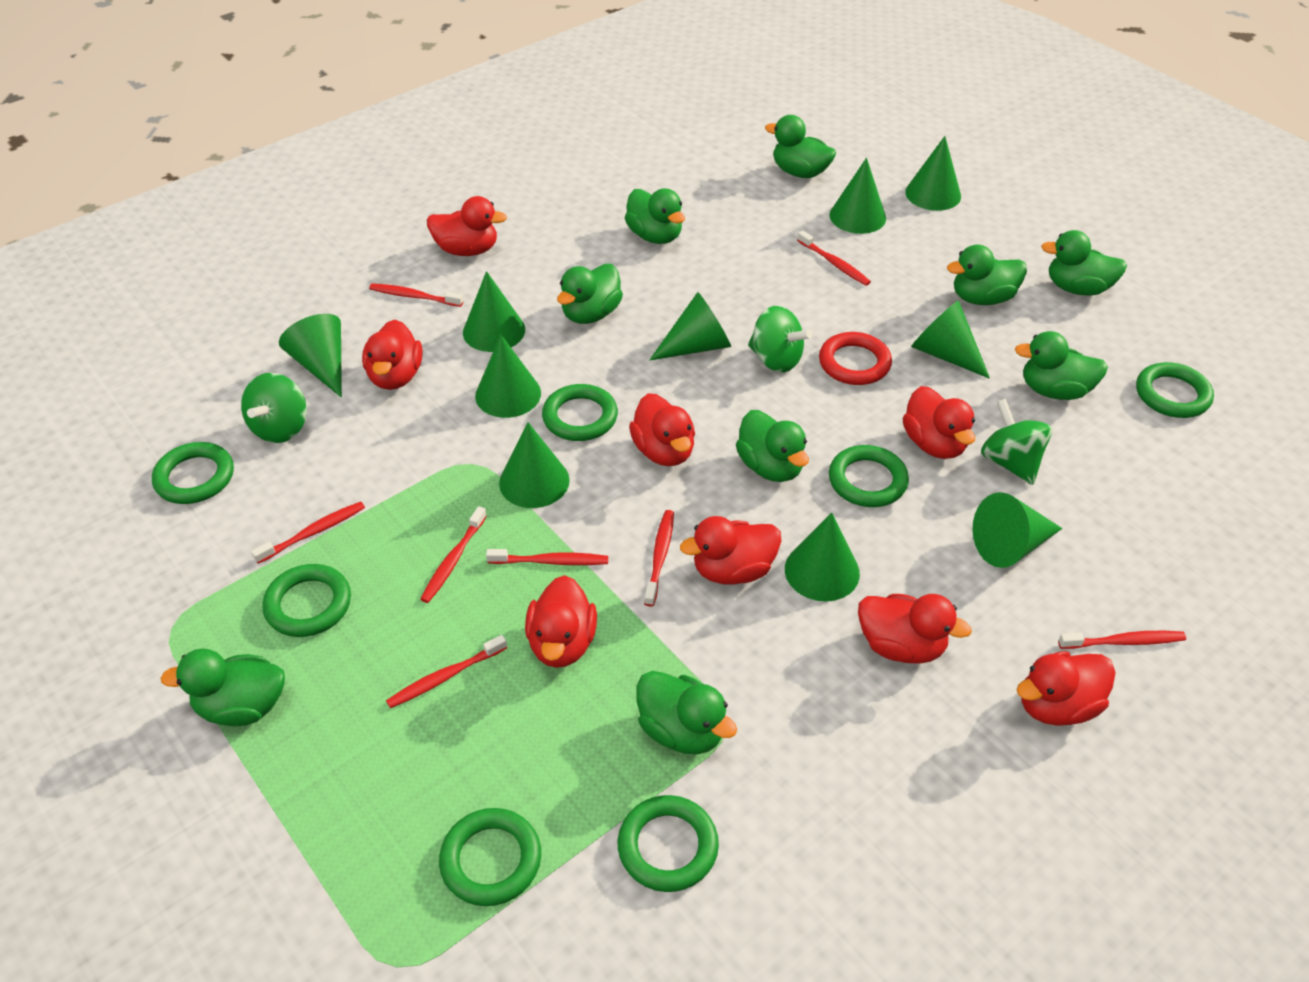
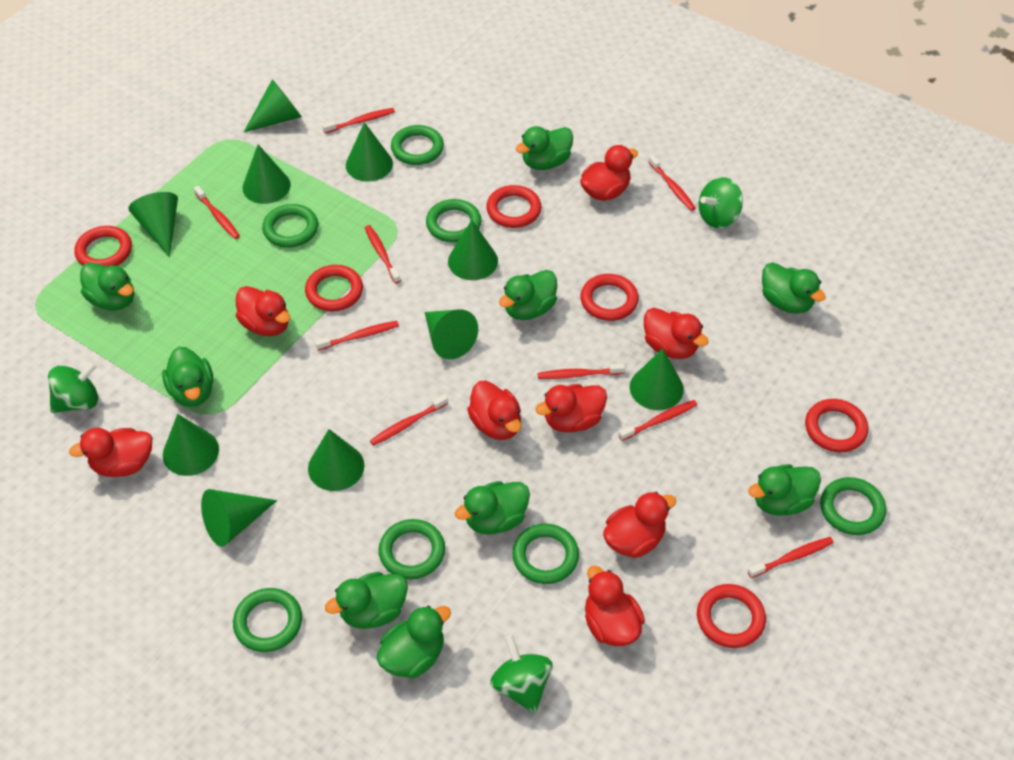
red ring: [819,332,892,385] = 1 -> [75,226,132,267] [305,265,363,311] [486,185,541,228] [580,274,639,321] [697,584,766,648] [805,399,868,452] = 6
red toothbrush: [251,501,365,564] [369,283,463,307] [386,635,507,708] [420,506,487,603] [486,549,608,565] [644,510,674,607] [797,230,871,286] [1058,631,1186,649] = 8 -> [194,186,240,239] [315,321,399,351] [322,108,395,134] [365,225,401,284] [370,394,448,446] [538,364,625,379] [619,400,697,441] [648,155,696,211] [748,537,834,578] = 9

